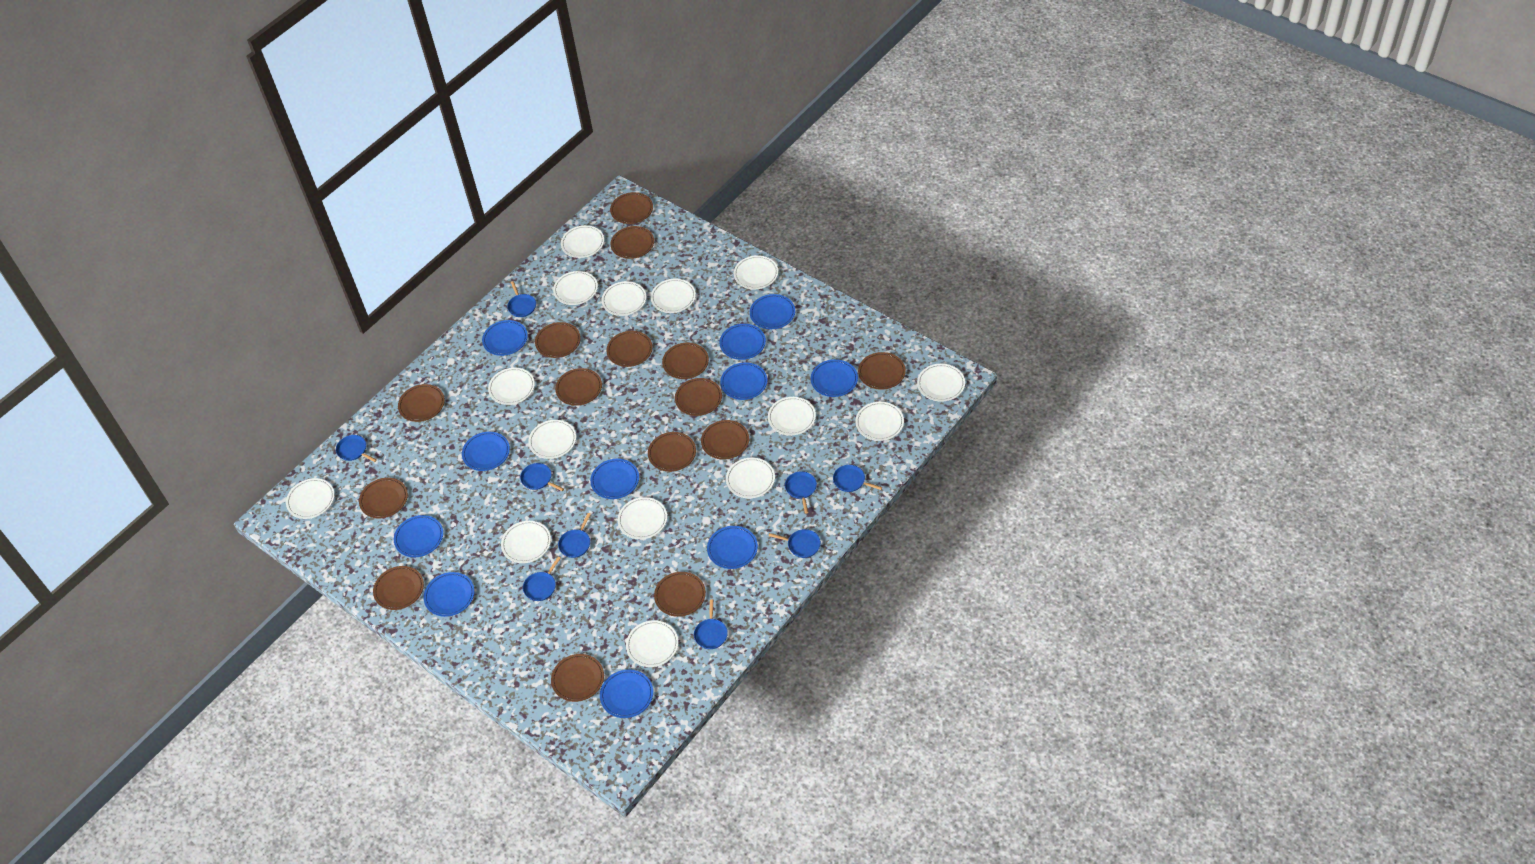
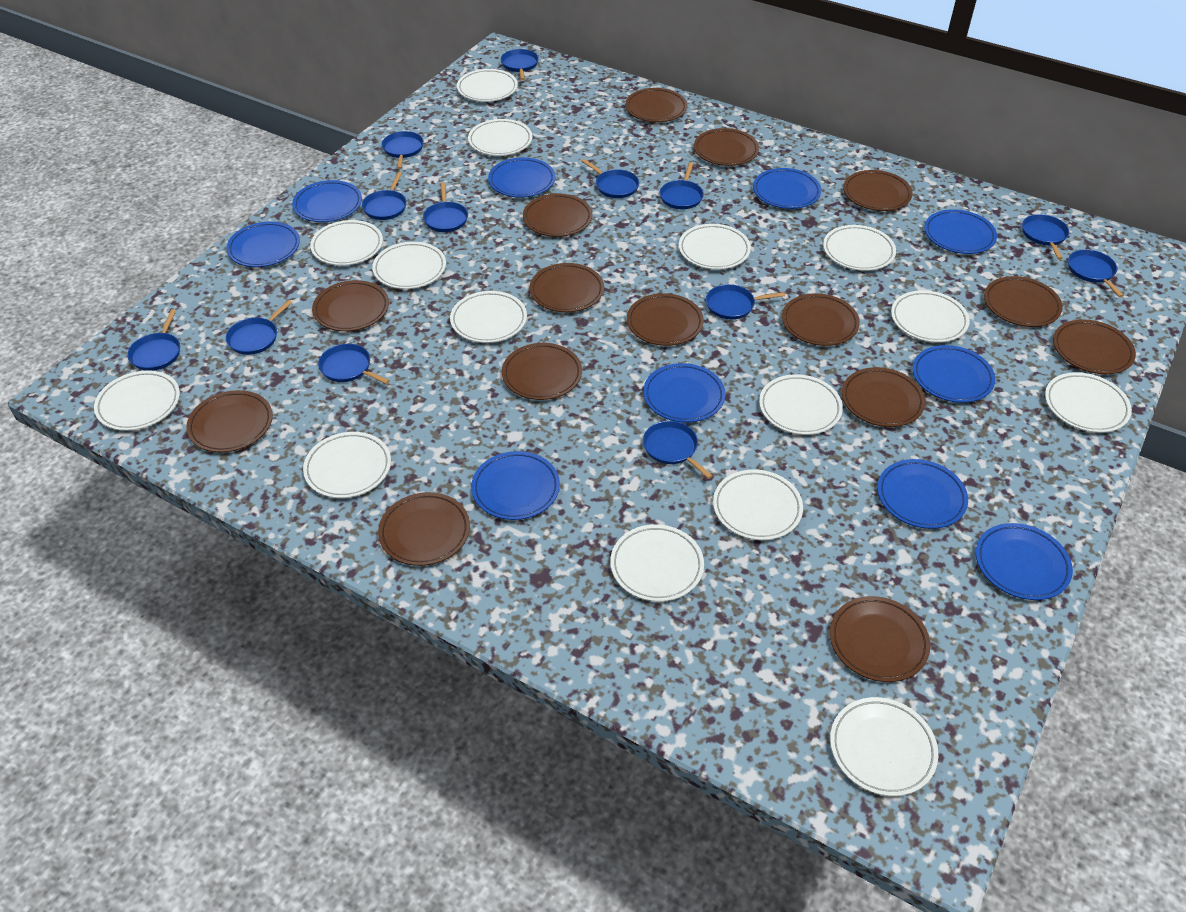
blue pan: [336,435,377,462] [507,281,536,317] [520,463,564,491] [523,556,561,601] [558,513,591,558] [694,599,728,649] [769,529,821,558] [785,471,817,513] [833,465,882,492] = 9 -> [127,309,180,371] [226,300,292,355] [318,344,390,384] [362,172,407,220] [382,131,424,169] [423,183,468,232] [501,49,539,80] [582,159,639,198] [643,421,713,479] [660,162,704,209] [706,284,785,319] [1022,214,1069,260] [1068,249,1124,297] = 13
blue plate: [394,515,443,557] [423,572,475,617] [462,432,510,471] [482,320,528,356] [590,459,639,499] [600,669,653,718] [707,526,758,569] [720,324,766,360] [720,362,767,400] [750,294,795,329] [811,359,858,397] = 11 -> [226,222,300,267] [292,180,362,222] [471,451,560,520] [488,157,555,198] [643,363,726,423] [753,168,821,209] [877,459,968,529] [912,345,995,403] [924,209,997,254] [976,523,1073,600] = 10

